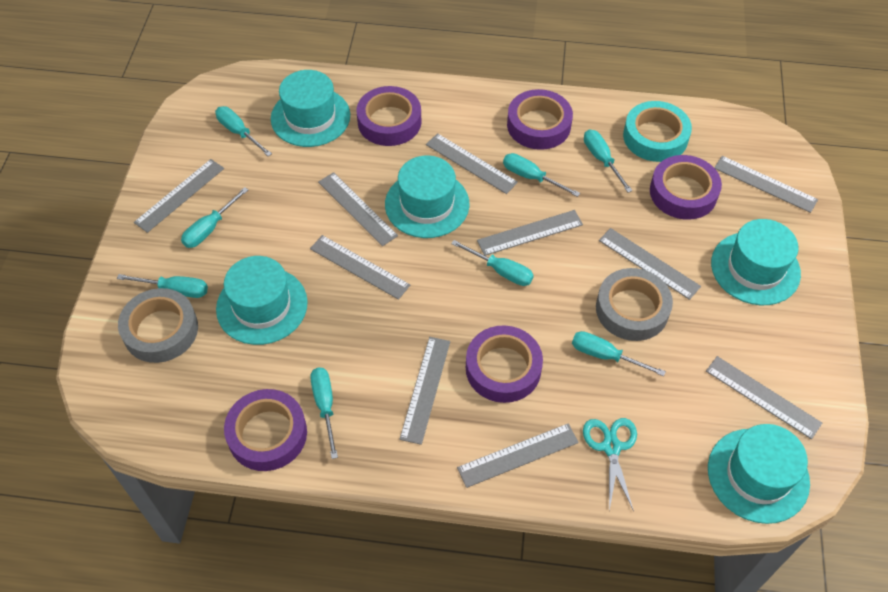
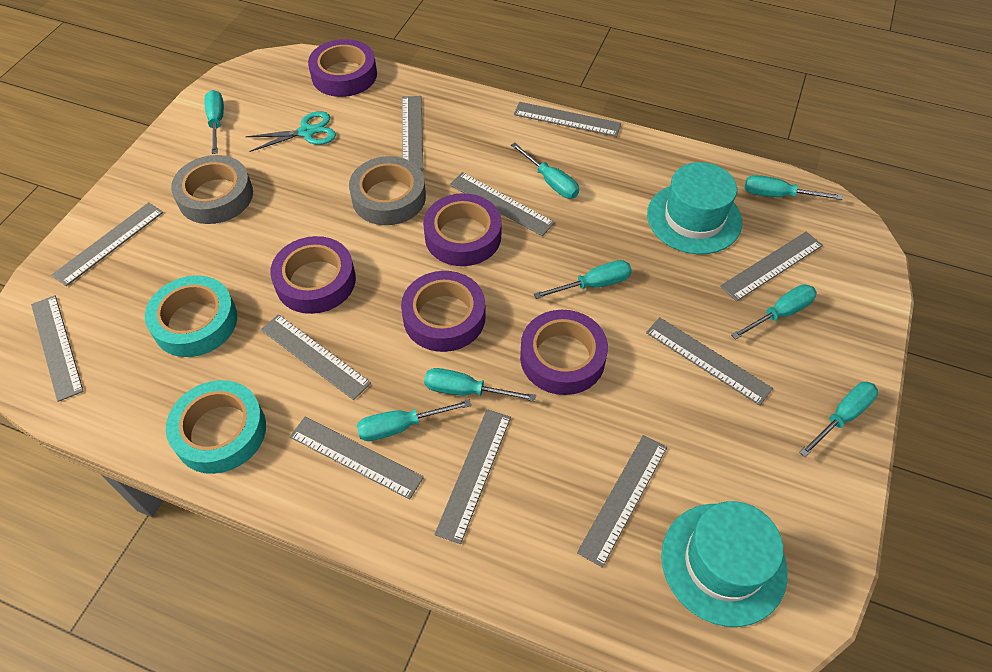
grey ruler: [134,159,224,233] [310,235,410,300] [318,172,398,246] [399,337,450,445] [426,133,518,194] [457,423,579,488] [477,210,583,256] [599,228,701,300] [706,356,822,439] [714,156,818,213] = 10 -> [31,295,84,402] [52,202,163,286] [261,314,371,400] [290,416,424,500] [402,96,423,171] [434,409,511,544] [449,172,555,236] [514,102,621,137] [577,435,667,567] [646,317,773,406] [720,232,823,302] = 11
turquoise hat: [216,256,308,345] [271,70,350,147] [385,156,470,238] [708,424,810,524] [711,219,801,305] = 5 -> [647,162,742,254] [661,501,788,627] = 2
turquoise tape: [623,101,692,162] = 1 -> [145,275,237,357] [166,380,266,474] = 2

